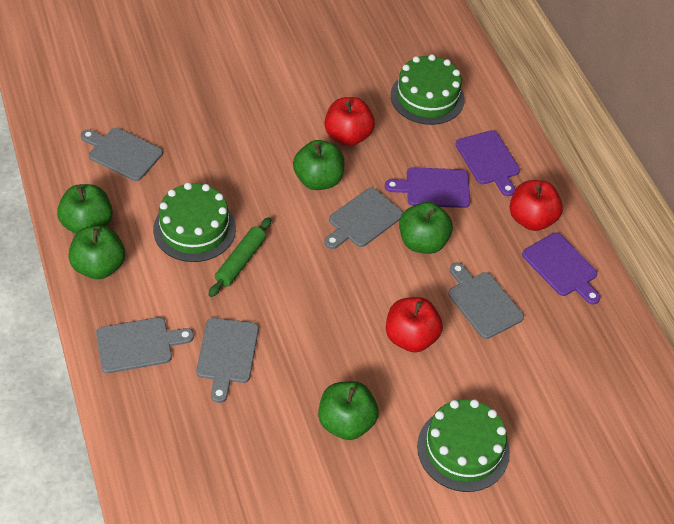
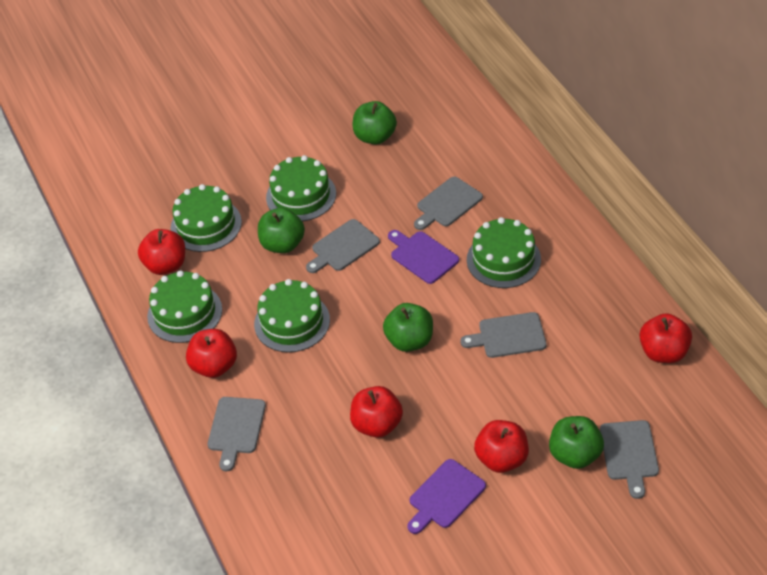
green apple: [57,184,113,234] [69,226,125,279] [293,140,345,190] [318,381,379,440] [399,202,453,254] = 5 -> [258,208,305,253] [353,101,397,145] [383,303,433,352] [549,416,604,469] = 4
green cake: [153,182,236,262] [391,54,465,125] [417,399,510,492] = 3 -> [147,270,222,343] [171,184,242,252] [254,279,330,352] [266,155,336,221] [467,217,541,288] = 5
green rolling pin: [209,217,272,297] = 1 -> none = 0
purple cutting board: [385,167,470,208] [455,130,520,196] [522,232,600,304] = 3 -> [388,230,459,284] [407,459,486,534] = 2
red apple: [324,97,375,146] [386,297,443,352] [510,180,563,231] = 3 -> [138,229,185,275] [186,329,237,378] [350,386,403,438] [474,420,529,473] [639,313,692,363] = 5

